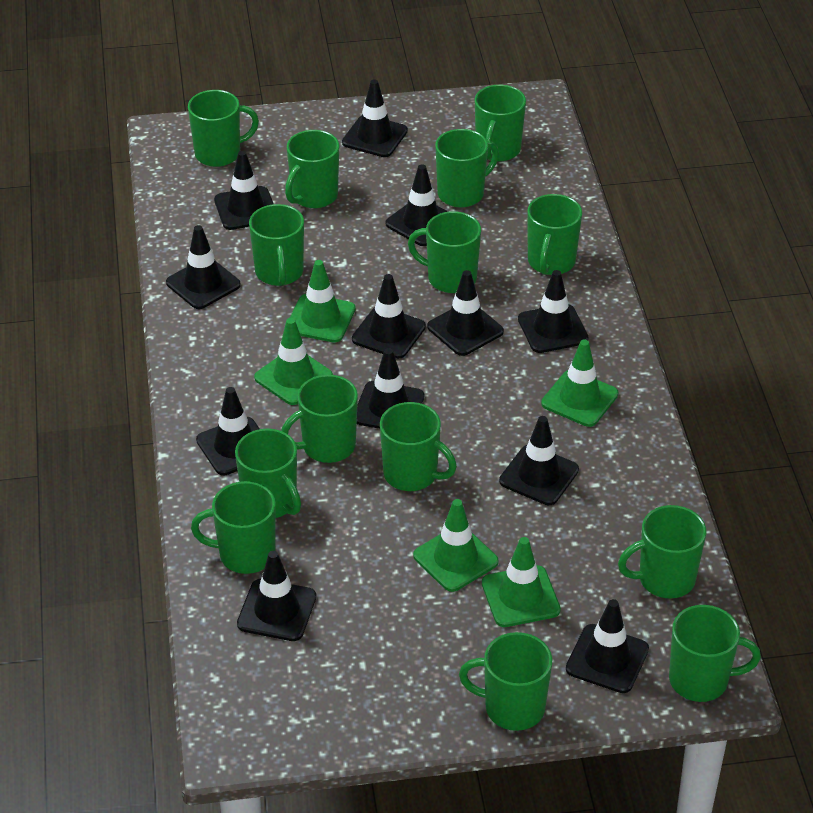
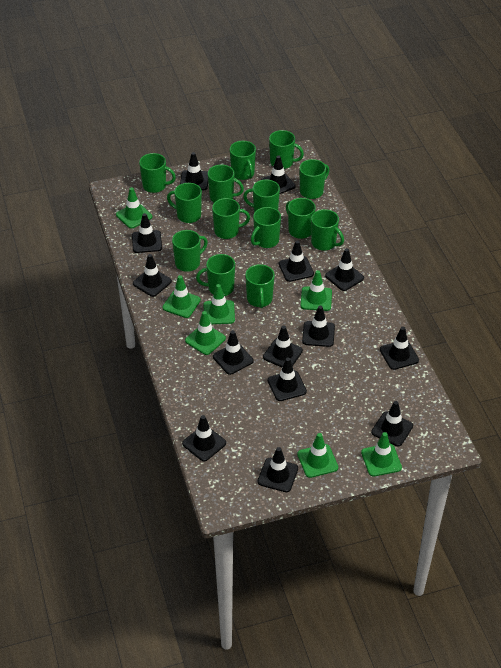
black traffic cone: [166,225,241,309] [196,387,260,475] [214,151,273,230] [237,551,316,641] [342,79,408,157] [352,274,426,359] [357,348,424,429] [385,164,448,246] [427,270,504,356] [499,416,579,505] [518,270,589,353] [566,599,649,693] = 12 -> [132,213,162,253] [133,254,172,297] [180,152,208,190] [182,415,226,461] [213,330,254,375] [258,447,298,492] [261,156,296,194] [263,325,303,367] [268,358,307,401] [279,240,314,282] [302,306,335,347] [325,248,364,291] [371,401,413,446] [380,327,419,370] = 14
green traffic cone: [254,318,333,405] [290,260,356,342] [413,499,499,592] [482,537,561,627] [541,339,618,427] = 5 -> [116,187,152,229] [163,275,201,318] [185,311,226,355] [203,284,235,324] [297,433,338,478] [301,270,332,311] [361,432,402,476] = 7

